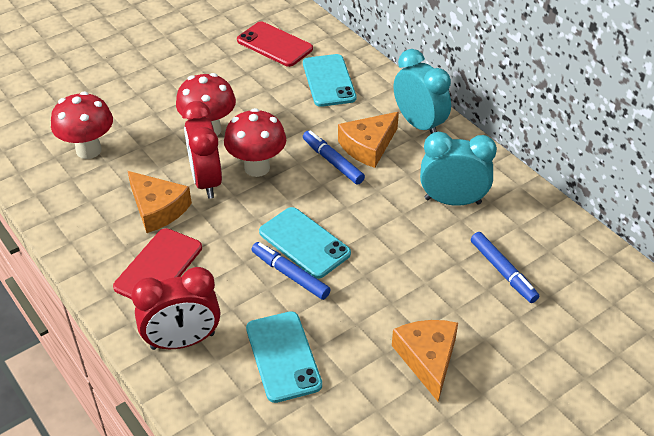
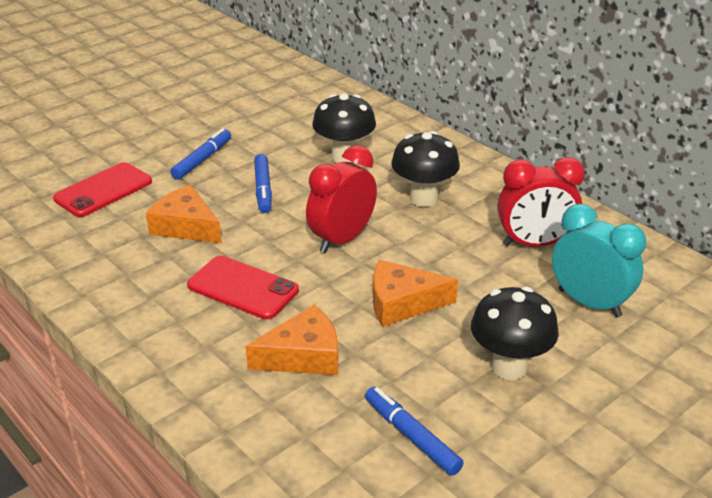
black mushroom: none = 0 -> [312,93,376,163] [391,131,460,207] [471,287,559,380] = 3
red mushroom: [51,92,113,159] [176,73,236,136] [224,108,286,177] = 3 -> none = 0
turquoise clock: [394,49,451,134] [420,132,497,206] = 2 -> [552,204,646,318] = 1
turquoise phone: [246,311,322,403] [259,207,351,279] [303,54,356,107] = 3 -> none = 0

